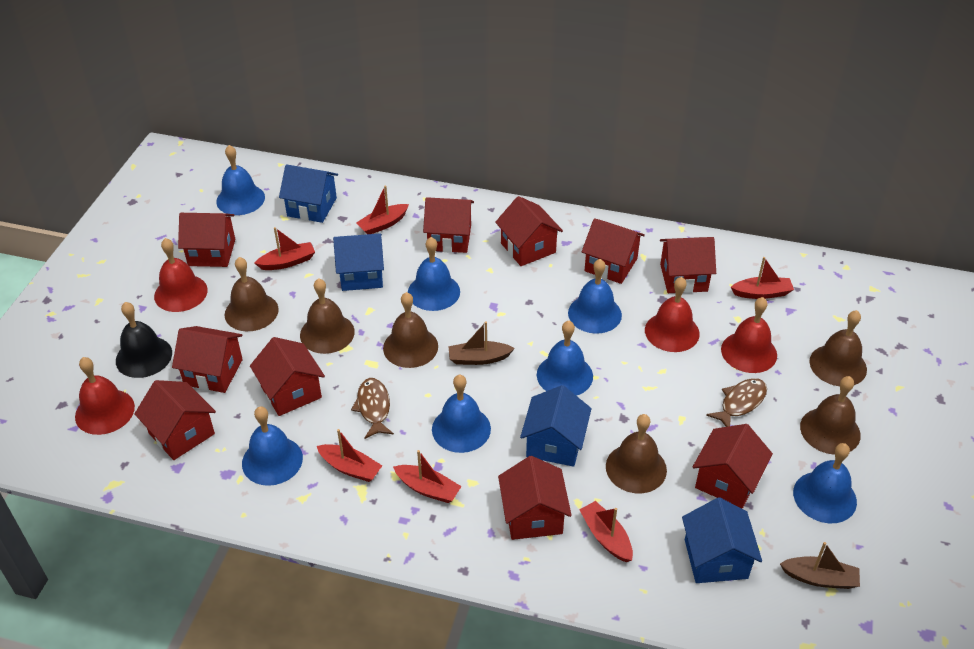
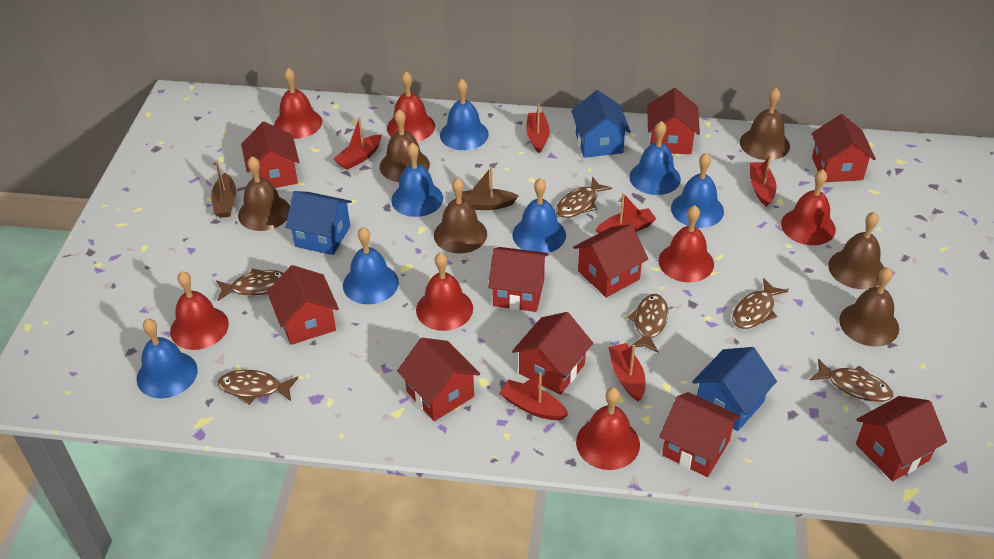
black bell: [116,302,172,378] = 1 -> none = 0
blue house: [279,164,338,223] [333,233,384,291] [520,385,592,467] [682,497,762,583] = 4 -> [285,191,352,255] [571,90,631,158] [692,347,777,431] = 3
brown fish: [351,378,394,439] [706,378,767,427] = 2 -> [216,269,284,301] [218,370,299,405] [556,177,612,218] [627,294,668,353] [732,278,788,329] [810,358,893,402] = 6
red bell: [75,357,135,435] [154,238,208,312] [645,277,700,352] [721,297,777,373] = 4 -> [170,271,229,350] [274,68,322,139] [387,71,435,142] [416,252,473,331] [576,387,640,470] [658,205,714,282] [781,169,836,245] = 7

